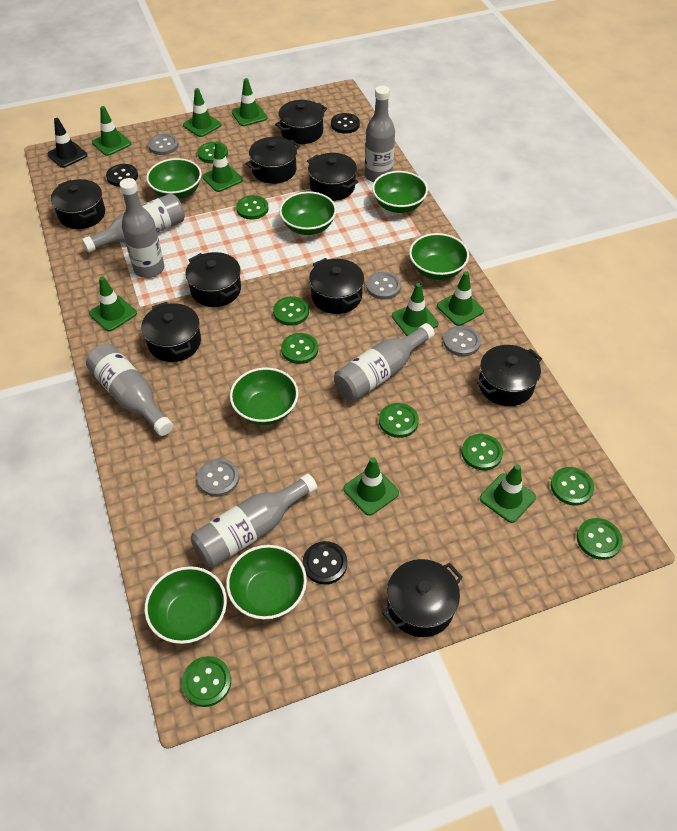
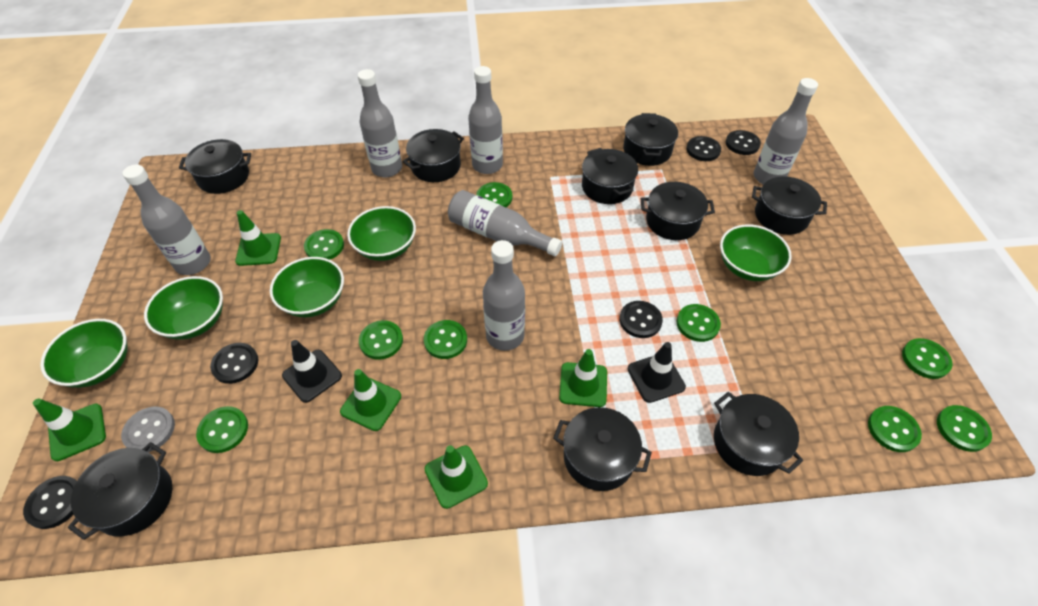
black button: [106,164,138,187] [303,541,347,585] [331,113,360,134] = 3 -> [23,476,77,529] [210,343,258,384] [619,301,663,338] [686,136,721,161] [726,130,761,155] = 5
black traffic cone: [47,118,87,168] = 1 -> [282,340,342,403] [628,342,686,403] = 2
green bowl: [145,566,227,644] [146,158,202,199] [226,545,307,620] [230,367,299,425] [279,191,336,235] [372,171,428,213] [409,233,469,280] = 7 -> [40,319,127,388] [144,276,223,340] [270,257,344,318] [347,206,416,261] [720,225,792,281] = 5
green traffic cone: [89,277,137,331] [92,106,131,156] [183,88,222,137] [202,141,243,192] [232,78,267,126] [343,457,399,516] [392,283,438,336] [437,271,484,326] [480,464,536,523] = 9 -> [33,399,106,461] [235,210,281,266] [340,369,401,431] [425,445,488,509] [559,349,607,407] = 5
grey button: [148,134,179,155] [197,459,239,497] [366,272,401,300] [443,326,481,356] = 4 -> [121,407,175,452] = 1

